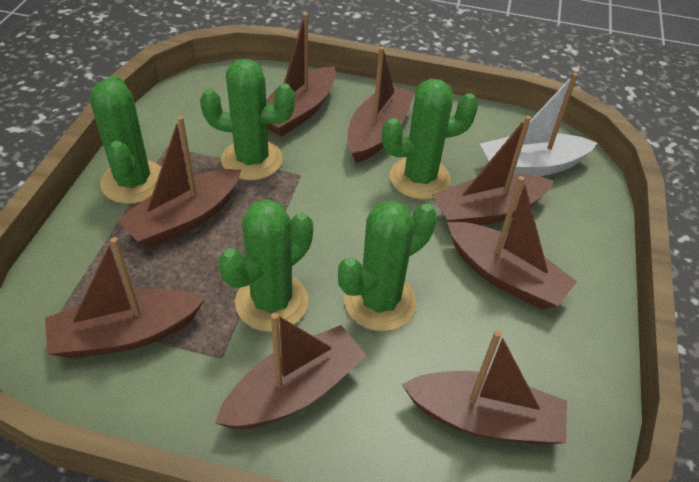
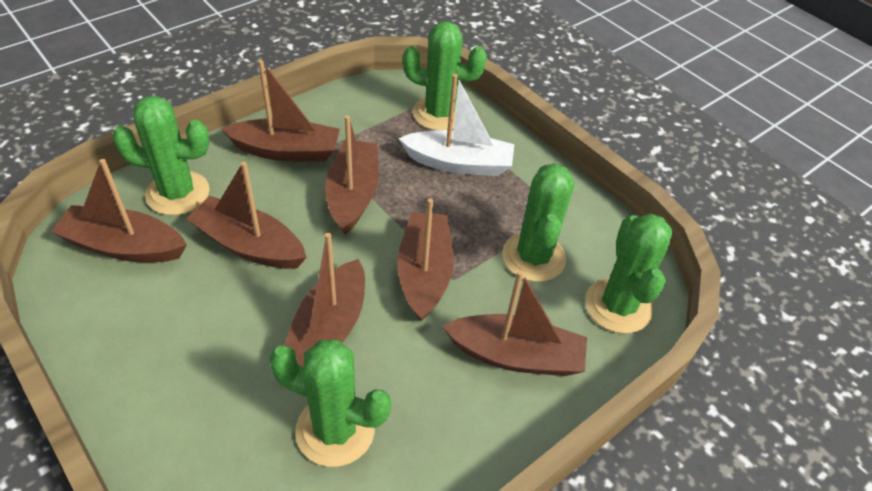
brown boat: [45,237,205,359] [117,116,241,248] [215,313,367,429] [266,13,336,137] [347,47,415,163] [401,330,567,444] [432,116,554,225] [447,176,577,309] = 8 -> [51,159,187,262] [186,162,307,269] [222,60,340,162] [284,233,365,367] [325,115,379,235] [397,198,454,321] [442,270,587,376] = 7

